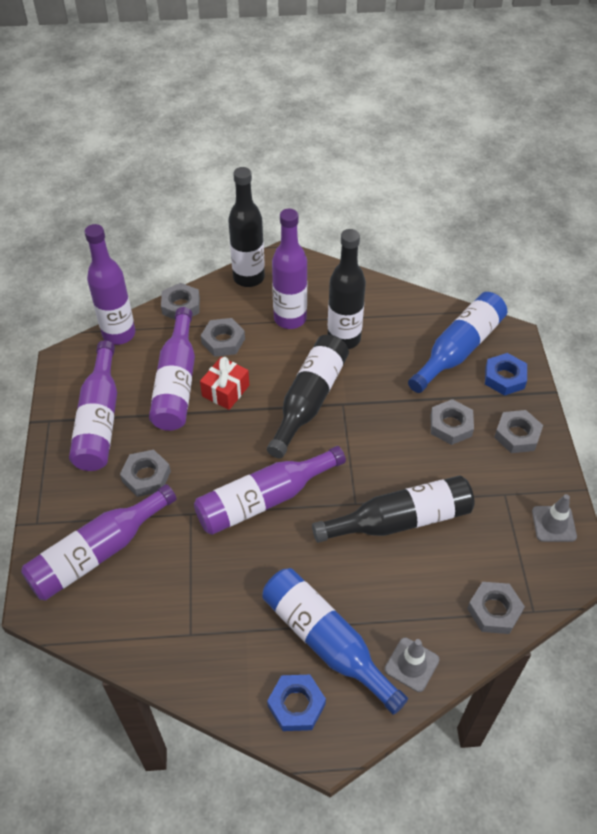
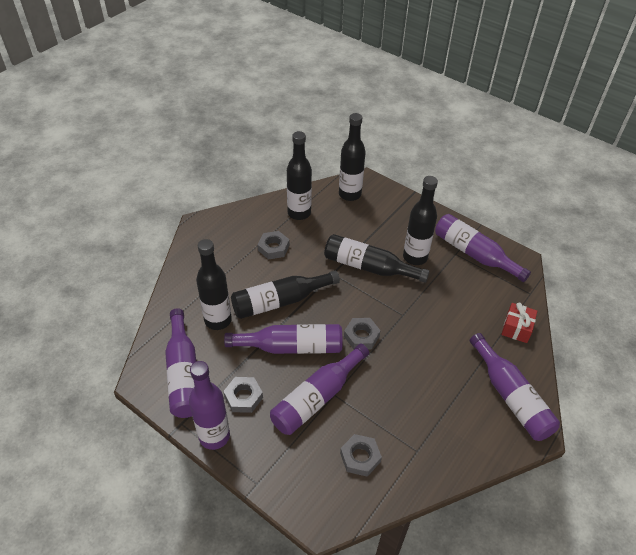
black bottle: [228,167,265,287] [267,335,349,458] [312,475,475,543] [328,229,366,349] = 4 -> [196,239,232,330] [231,271,340,319] [287,131,312,220] [324,234,430,283] [339,113,366,201] [403,176,438,265] = 6
blue bottle: [262,568,408,715] [408,292,507,393] = 2 -> none = 0
blue nut: [267,675,326,731] [485,353,527,396] = 2 -> none = 0
grey nut: [120,450,171,497] [161,283,200,319] [201,318,245,357] [431,399,474,445] [467,582,525,634] [494,410,543,453] = 6 -> [223,377,263,413] [257,231,290,260] [340,434,382,477] [344,318,381,349] = 4
grey traffic cone: [385,637,439,692] [532,494,577,542] = 2 -> none = 0

